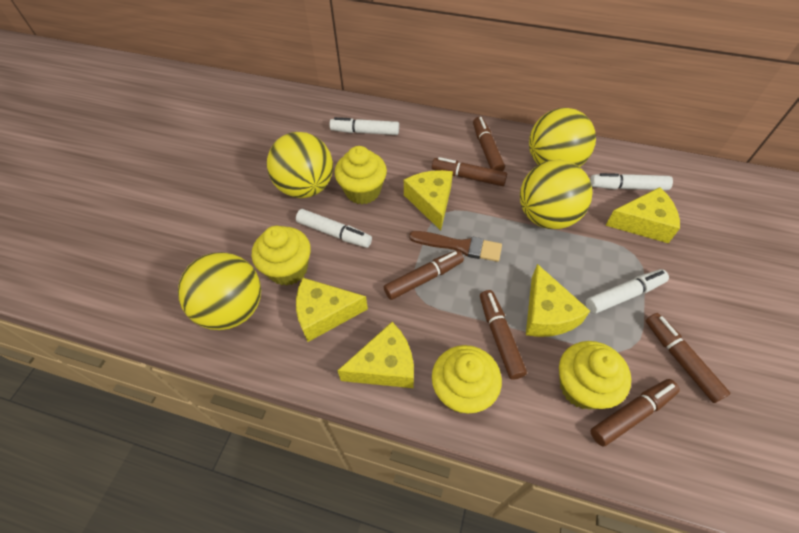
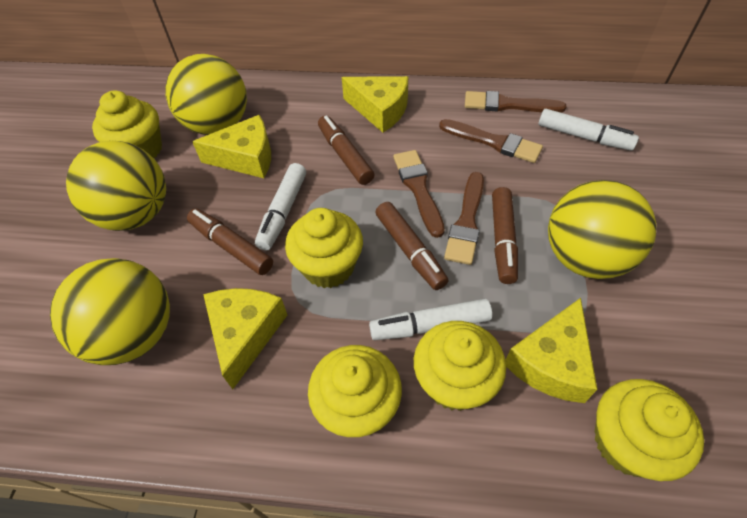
brown brush: [409,231,502,262] = 1 -> [393,150,445,238] [439,119,543,163] [444,172,484,265] [465,91,566,113] = 4
brown marker: [384,250,464,300] [432,157,507,186] [473,117,505,171] [480,290,527,380] [590,379,680,447] [646,313,731,403] = 6 -> [187,209,273,275] [318,115,374,185] [375,202,448,290] [492,187,518,284] = 4
white marker: [296,209,372,248] [329,117,399,135] [586,269,669,314] [590,173,673,190] = 4 -> [255,163,306,251] [369,299,492,340] [539,109,639,151] = 3
yellow cheese: [296,278,368,342] [337,322,414,388] [404,170,453,230] [526,264,590,337] [605,187,680,243] = 5 -> [192,115,271,178] [203,288,287,389] [342,76,408,133] [505,298,598,403] = 4
yellow cupcake: [252,226,311,286] [335,146,387,204] [432,345,502,414] [559,341,631,410] = 4 -> [92,90,162,158] [285,208,363,288] [308,345,402,437] [414,321,506,411] [595,379,704,481] = 5

